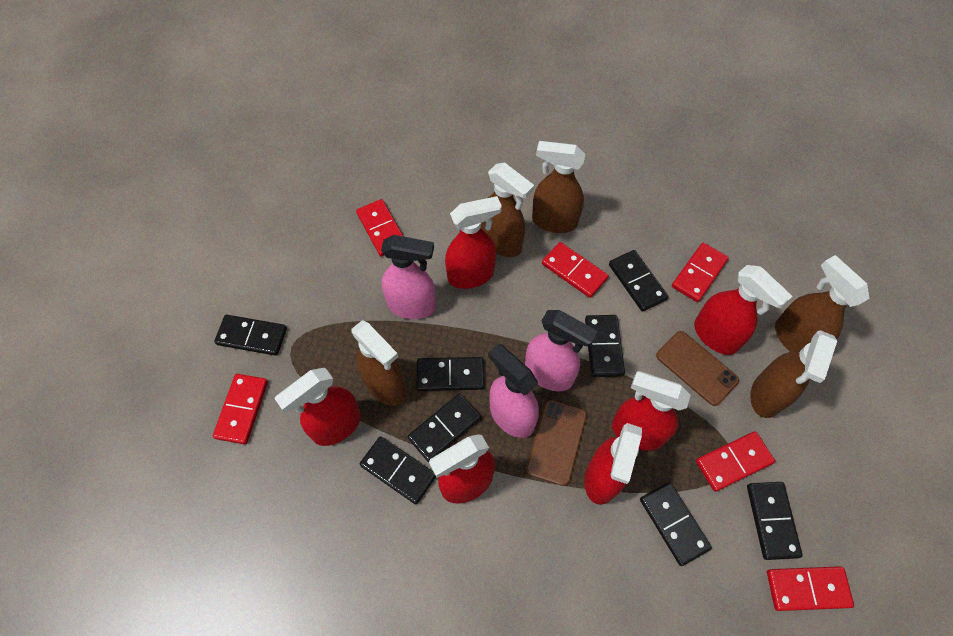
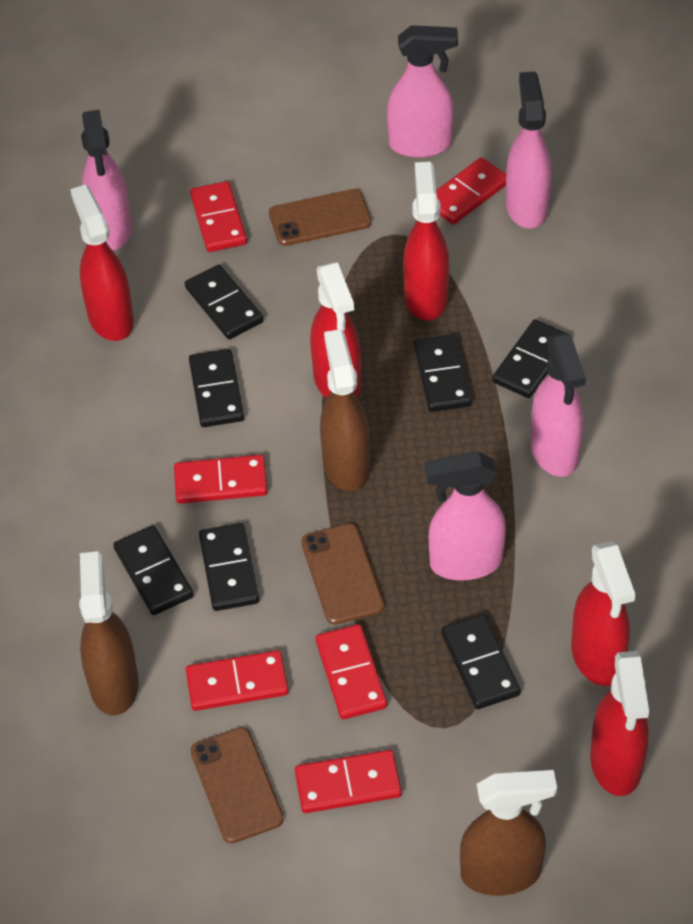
black domino: [214,315,287,356] [360,436,436,504] [408,393,481,462] [416,357,484,391] [585,315,625,377] [609,250,669,312] [640,482,712,566] [747,482,803,560] = 8 -> [113,525,194,615] [185,264,264,339] [189,349,244,427] [199,523,259,611] [414,334,472,412] [441,614,521,709] [492,319,566,398] = 7
brown phone: [526,400,587,486] [656,331,739,406] = 2 -> [191,727,284,843] [269,189,372,246] [301,523,384,625] = 3
brown spray bottle: [352,320,407,406] [481,163,534,257] [532,141,585,233] [750,330,837,418] [775,255,869,352] = 5 -> [79,551,139,716] [320,329,370,491] [460,770,557,896] = 3
pink spray bottle: [381,235,436,319] [488,344,539,438] [525,310,598,391] = 3 -> [81,110,132,250] [387,25,458,158] [425,451,506,581] [506,71,552,228] [531,333,586,477] = 5
red spray bottle: [275,368,361,446] [429,434,495,504] [445,196,502,289] [585,423,642,505] [612,371,691,451] [694,265,792,355] = 6 -> [70,185,134,341] [310,262,361,398] [403,162,449,321] [571,541,635,686] [590,651,649,796] = 5

